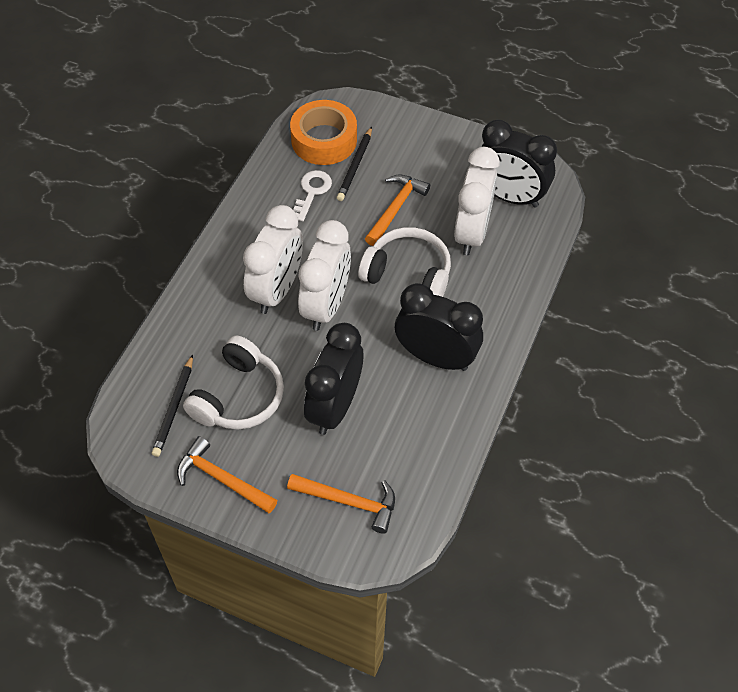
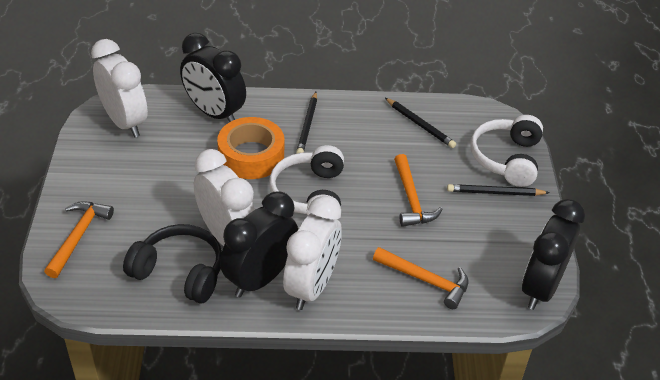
black headphones: none = 0 -> [123,224,222,303] = 1
black pencil: [152,355,193,457] [337,127,372,201] = 2 -> [296,92,317,154] [385,98,456,148] [447,184,549,196] = 3
white key: [293,170,332,221] = 1 -> none = 0

